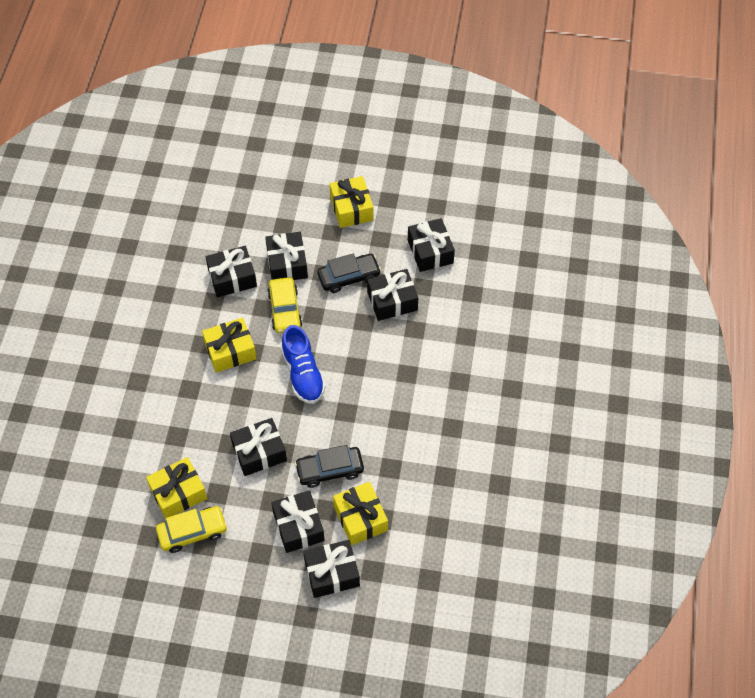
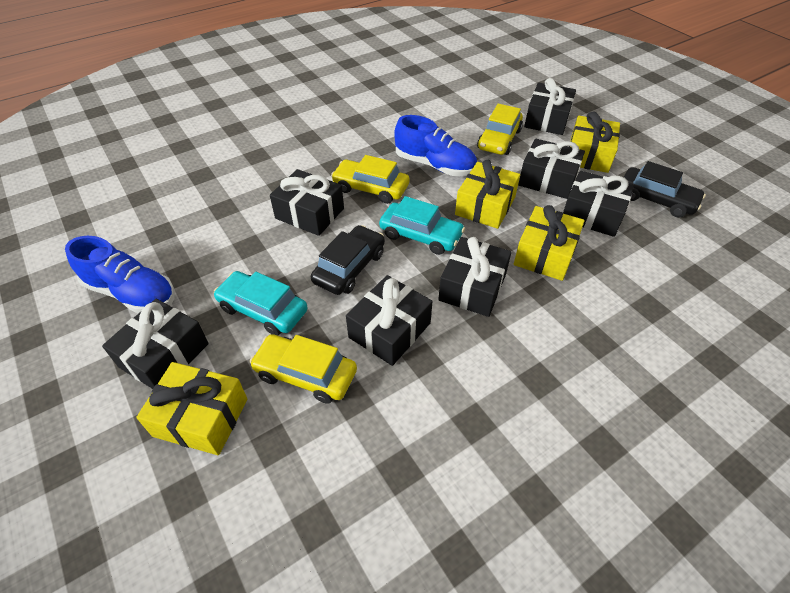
blue shoe: [281,325,326,404] = 1 -> [65,236,175,313] [394,115,477,176] = 2
turquoise car: none = 0 -> [214,271,308,336] [379,196,465,255] = 2
yellow car: [156,506,227,553] [267,277,302,333] = 2 -> [250,334,357,404] [331,155,410,204] [477,104,523,155] = 3

